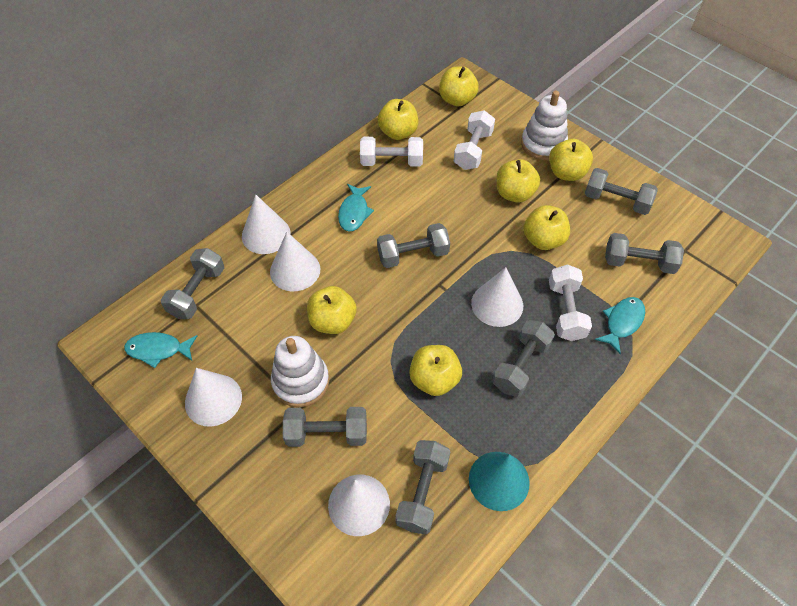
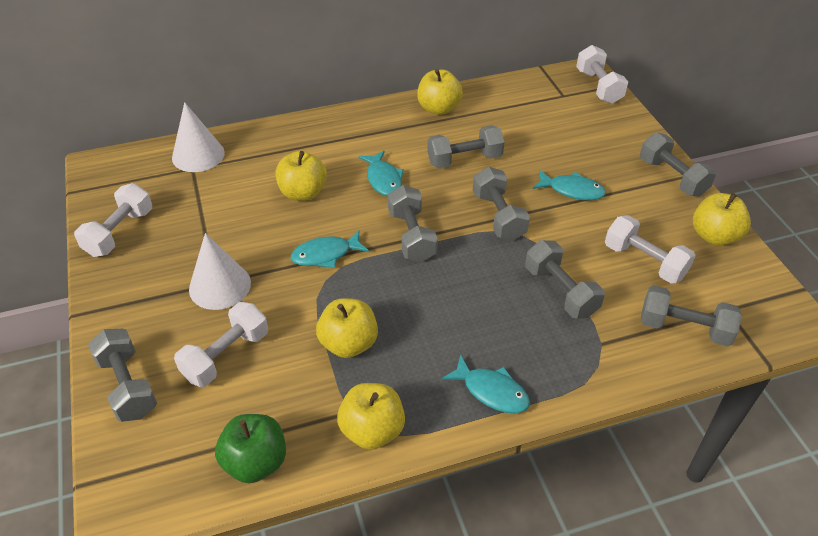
green apple: none = 0 -> [215,414,286,483] = 1
turquoise cone: [469,452,530,511] = 1 -> none = 0
turquoise fish: [124,332,197,368] [338,184,374,231] [595,297,645,354] = 3 -> [291,230,369,268] [359,150,404,196] [442,354,530,413] [533,170,606,200] = 4
white cone: [185,368,242,427] [242,195,291,254] [270,232,320,291] [328,475,390,536] [471,267,523,327] = 5 -> [172,102,225,172] [189,233,251,310] = 2
white dumbbell: [360,137,423,167] [454,110,495,170] [549,264,592,341] = 3 -> [74,183,152,257] [174,302,268,387] [576,45,628,104] [605,215,696,284] = 4
white stacking toy: [271,336,329,407] [521,91,568,160] = 2 -> none = 0
yellow apple: [307,286,357,334] [378,99,418,140] [409,345,462,396] [439,66,479,106] [496,159,540,202] [523,205,570,250] [549,139,593,181] = 7 -> [275,151,327,201] [316,298,378,358] [337,383,405,450] [417,69,463,115] [693,193,751,246] = 5

